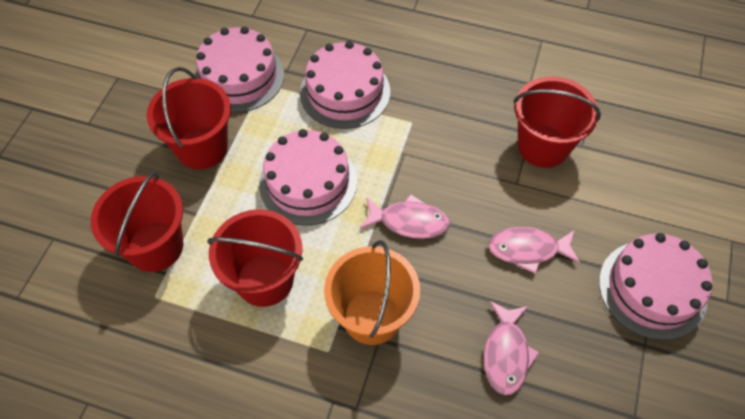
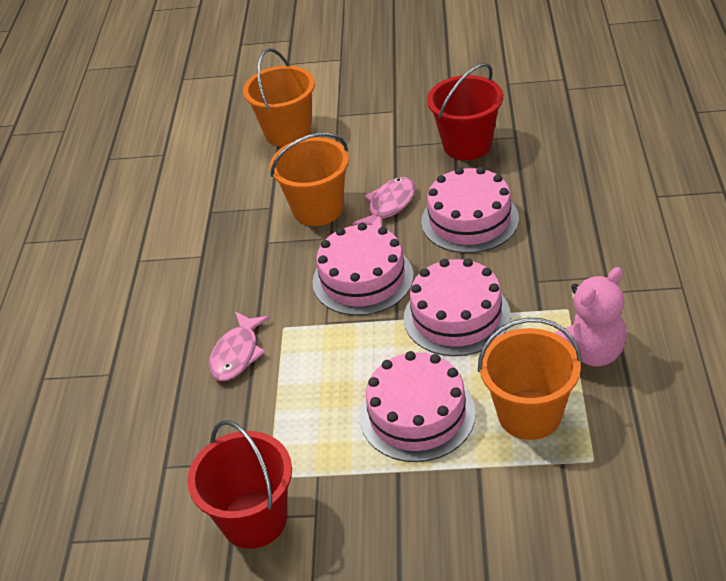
orange bucket: [324,240,420,345] = 1 -> [243,48,315,147] [270,133,349,226] [478,318,582,440] = 3
pink fish: [360,194,450,239] [484,301,540,395] [488,227,580,274] = 3 -> [209,311,270,381] [353,177,415,227] = 2
pink teddy bear: none = 0 -> [554,267,627,367] = 1
red bucket: [91,171,183,272] [147,67,231,170] [207,209,303,307] [514,76,601,168] = 4 -> [187,420,292,549] [427,63,503,160] = 2

